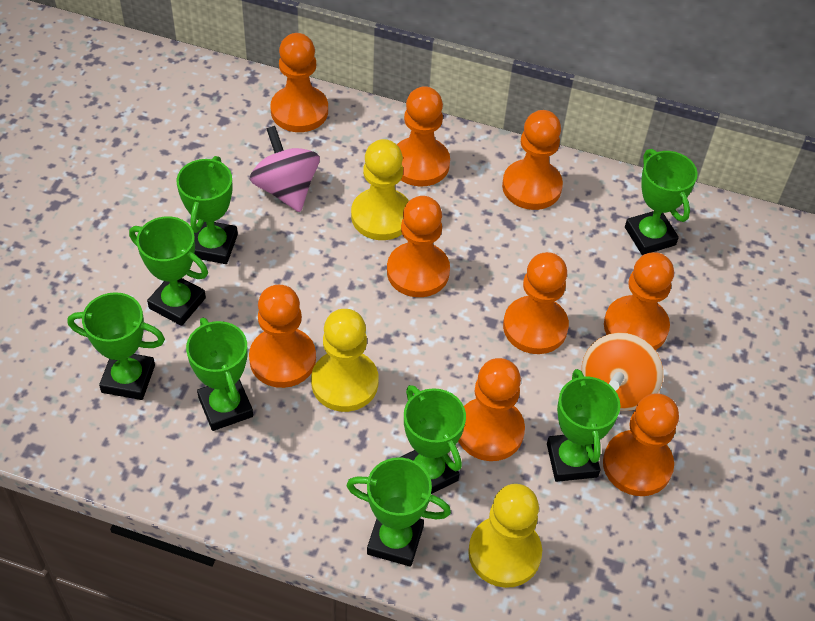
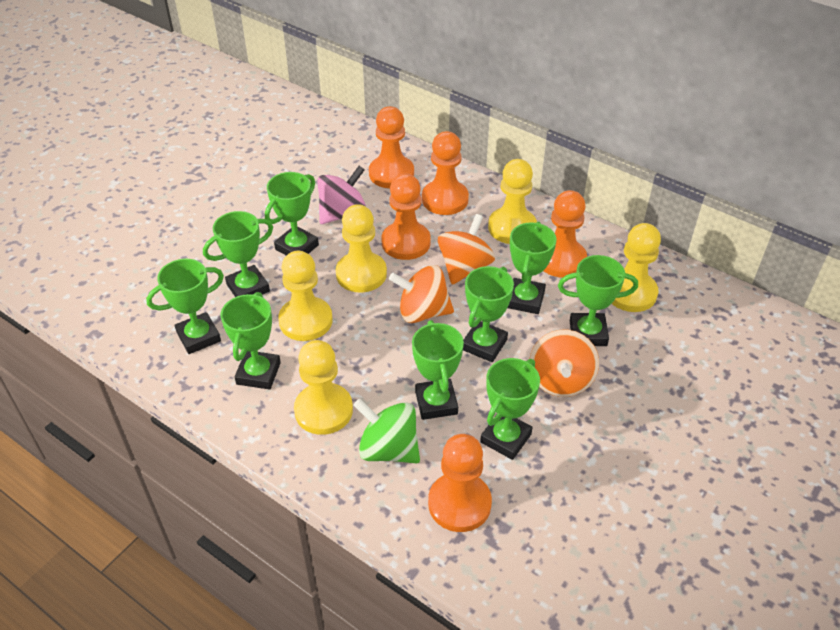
green spinning top: none = 0 -> [353,398,420,463] = 1
green trophy: [67,292,165,400] [129,216,208,326] [177,156,238,264] [186,318,253,431] [346,457,451,567] [399,385,466,494] [547,369,621,482] [625,149,698,255] = 8 -> [146,259,224,354] [203,211,273,297] [221,292,281,390] [265,172,319,256] [412,320,464,420] [463,266,514,362] [480,358,540,460] [507,222,557,314] [558,255,638,346] = 9
orange pawn: [249,285,316,388] [270,33,328,132] [387,196,450,297] [397,86,450,187] [458,358,525,461] [502,110,563,210] [503,252,569,354] [603,393,679,496] [604,252,674,350] = 9 -> [369,106,414,188] [381,174,431,260] [422,131,469,215] [428,434,492,532] [544,190,587,278] = 5
orange spinning top: [582,332,663,411] = 1 -> [389,265,454,323] [438,214,495,285] [529,330,599,397] = 3
yellow pawn: [311,309,379,412] [351,139,409,240] [468,484,542,588] = 3 -> [278,251,333,341] [294,340,353,435] [336,204,387,293] [488,159,537,244] [612,223,661,312] = 5

